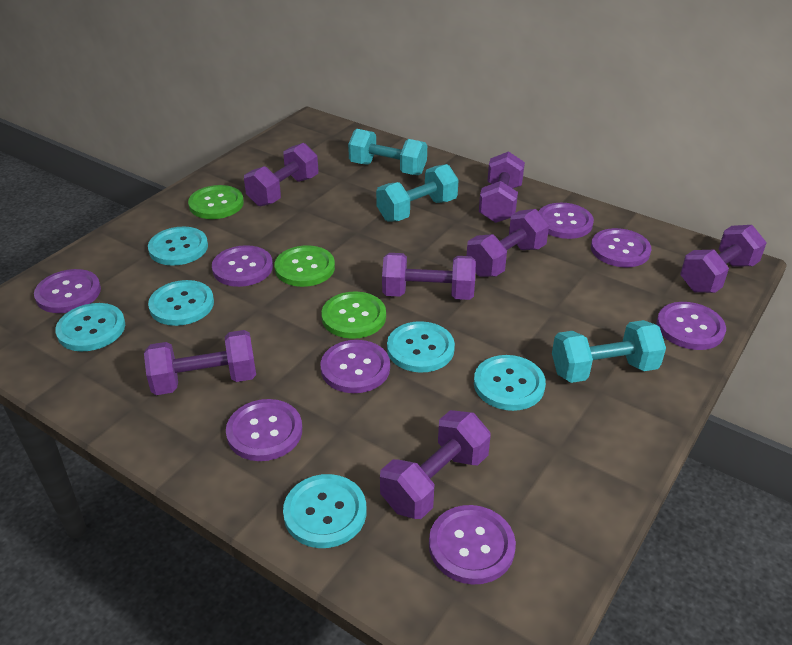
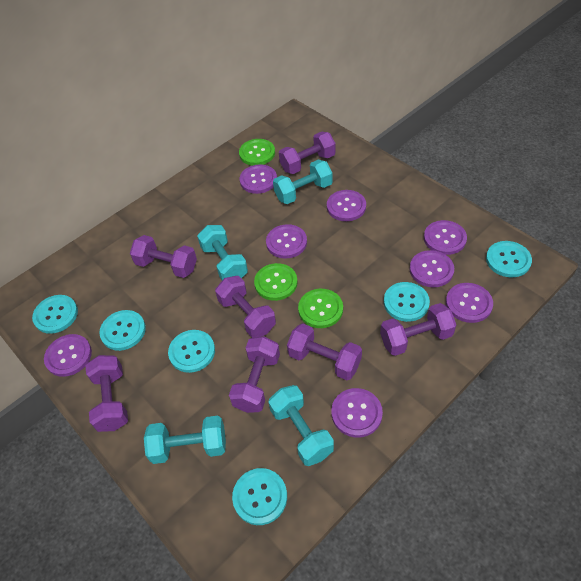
turquoise dumbbell: [348,129,427,175] [376,164,459,222] [552,320,666,383] = 3 -> [144,416,226,464] [197,225,248,280] [269,385,334,466] [273,160,333,204] = 4

